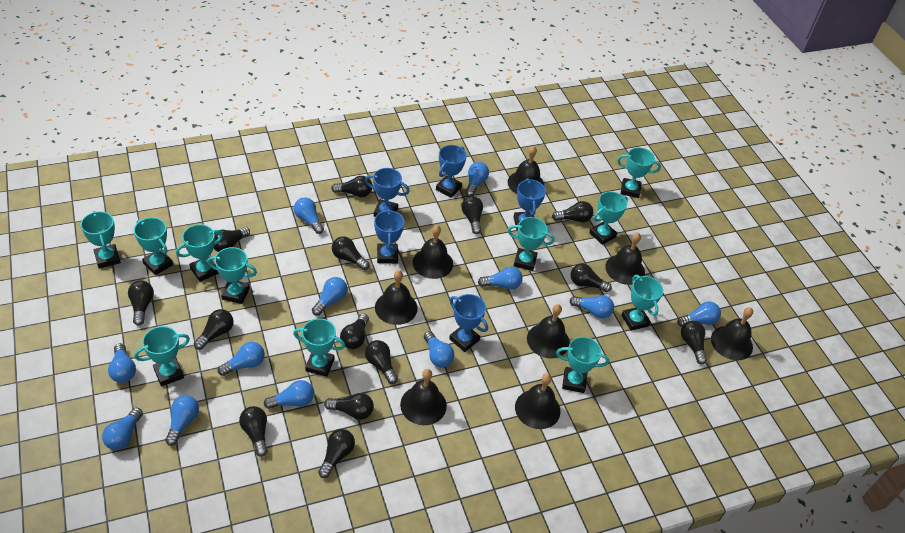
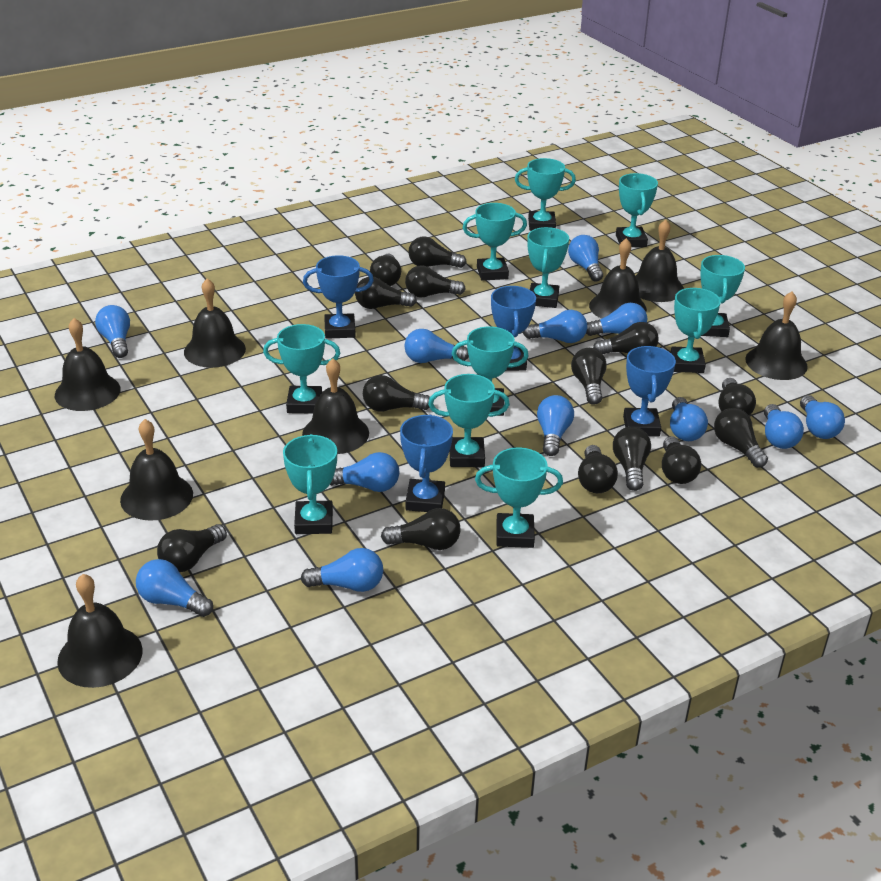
blue trophy: [365,168,410,217] [374,209,404,263] [436,145,467,198] [449,294,488,352] [514,178,546,231] = 5 -> [303,255,374,339] [400,414,453,512] [491,286,536,371] [623,346,676,437] = 4

